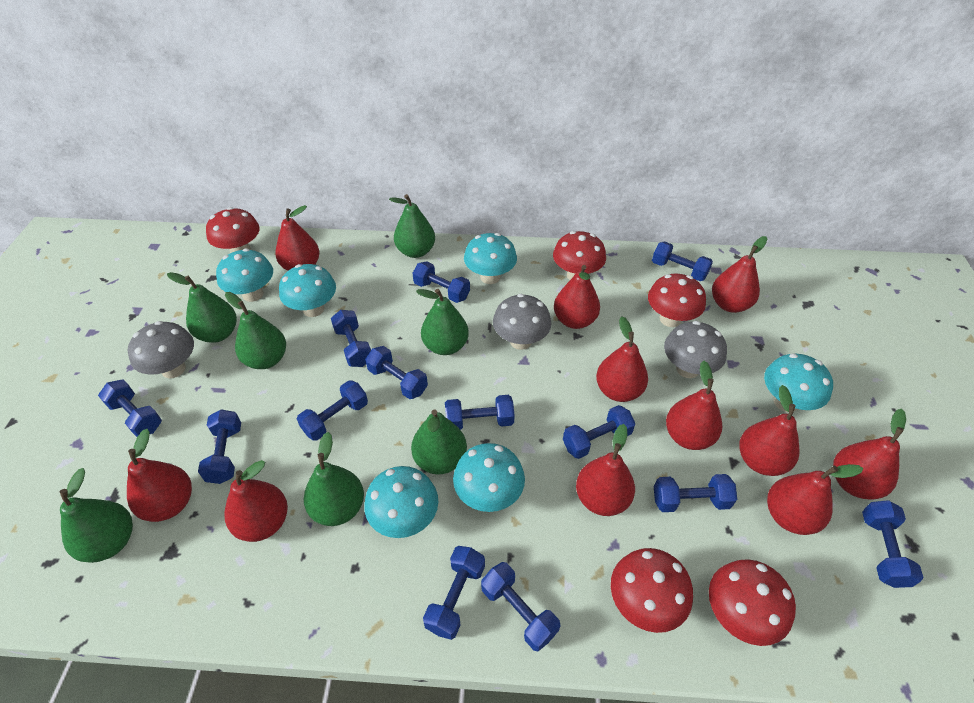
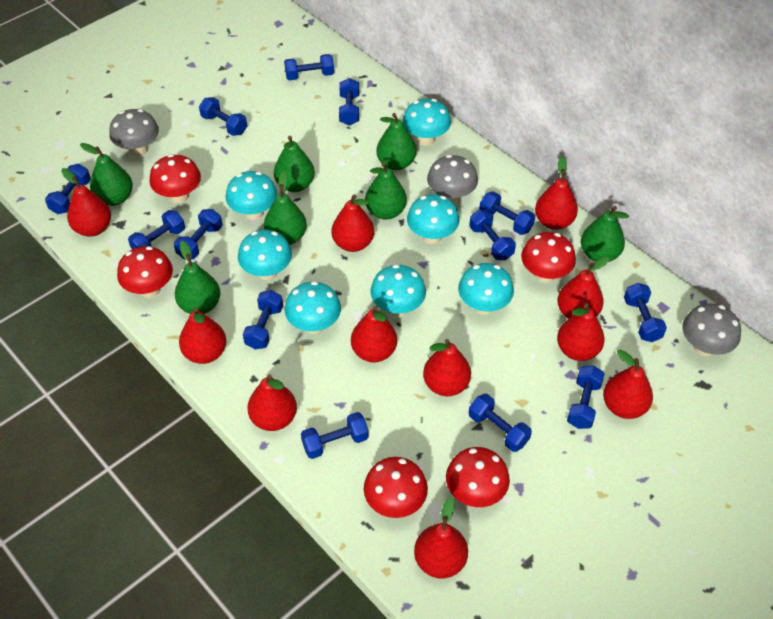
turquoise mushroom: [216,248,273,302] [279,264,336,317] [364,466,438,538] [453,443,525,512] [464,233,517,284] [764,354,833,412] = 6 -> [226,171,277,220] [238,230,292,280] [285,281,341,334] [370,264,426,317] [403,99,451,146] [407,194,459,244] [458,263,514,315] = 7

